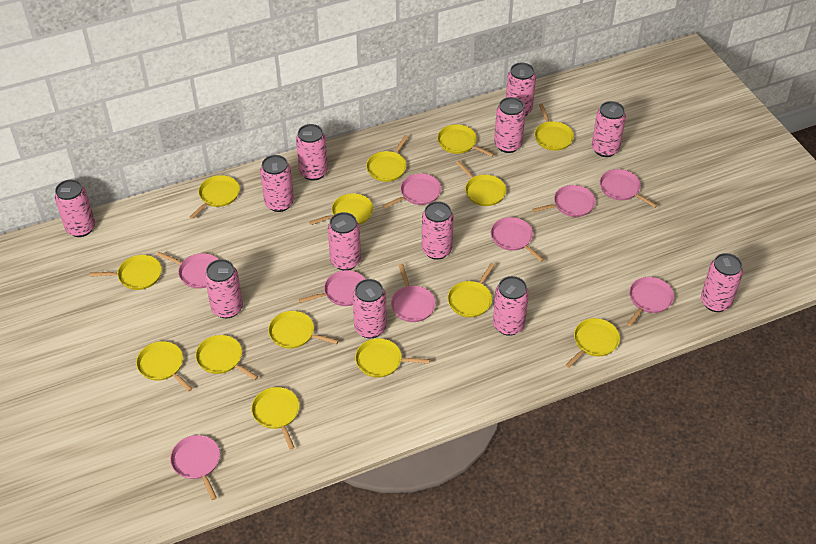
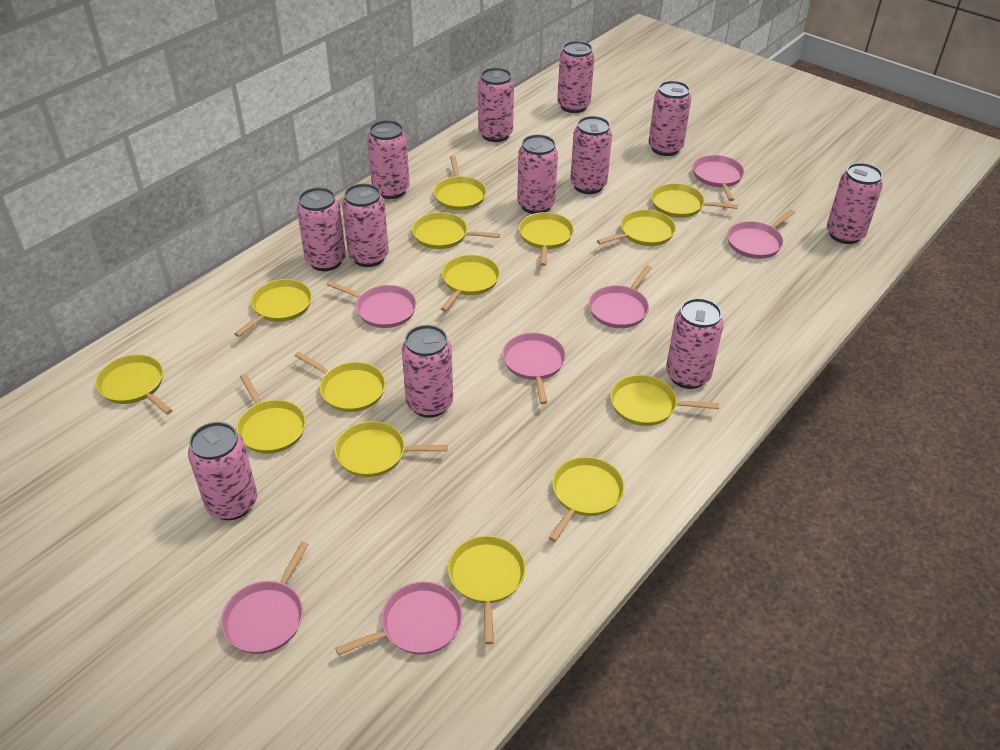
pink pan: [157,252,218,288] [170,435,220,500] [299,270,365,306] [383,173,442,208] [391,264,436,322] [491,217,544,262] [532,185,596,217] [600,169,658,208] [627,277,674,326] = 9 -> [221,542,309,654] [327,281,416,328] [335,581,463,656] [502,333,566,404] [589,265,652,328] [693,155,744,201] [727,210,795,259] = 7

